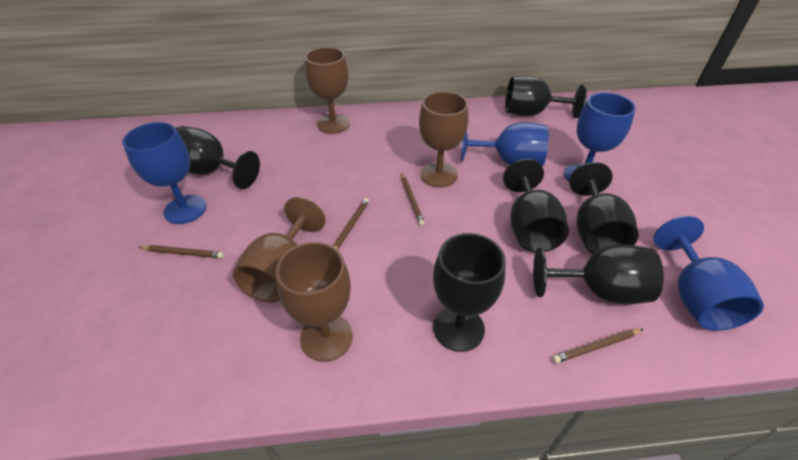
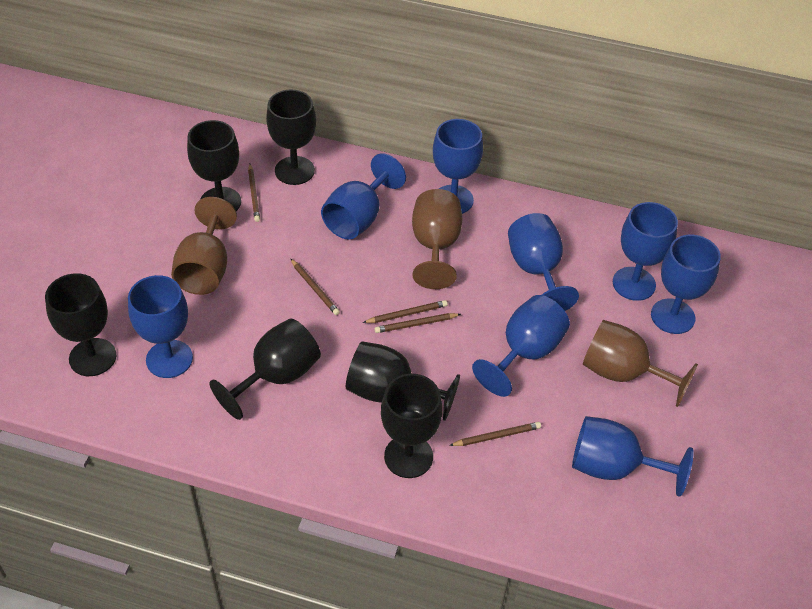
blue goblet: [122,122,206,224] [461,122,549,166] [564,92,636,181] [653,216,764,331] = 4 -> [128,275,193,378] [321,153,406,240] [433,119,483,214] [472,295,570,397] [508,213,579,311] [572,416,694,497] [613,202,678,301] [651,235,721,334] = 8
brown goblet: [233,197,326,302] [276,242,353,362] [305,47,350,134] [419,91,468,187] = 4 -> [171,197,237,295] [412,189,462,289] [583,320,698,407] = 3
brown pencil: [139,245,224,258] [333,198,369,250] [401,172,425,226] [552,329,643,363] = 4 -> [248,164,260,222] [290,258,340,315] [363,300,447,323] [374,313,461,333] [449,422,541,446] = 5

